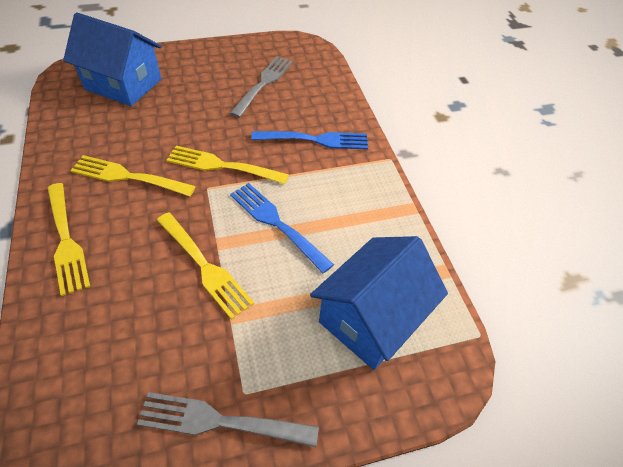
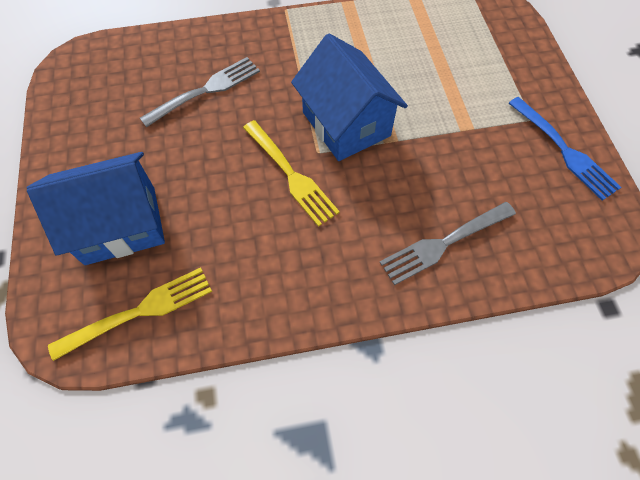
blue fork: [230,183,334,274] [251,131,368,150] = 2 -> [509,97,621,201] = 1
yellow fork: [48,183,90,296] [70,155,196,196] [157,212,254,320] [166,146,289,184] = 4 -> [48,267,212,361] [243,120,340,227] = 2

